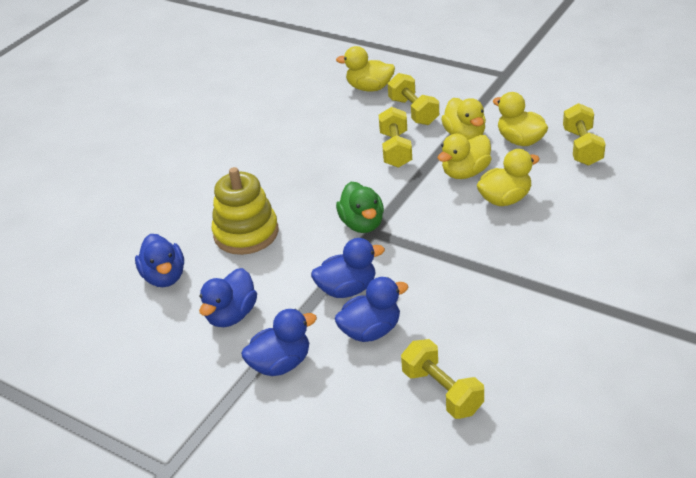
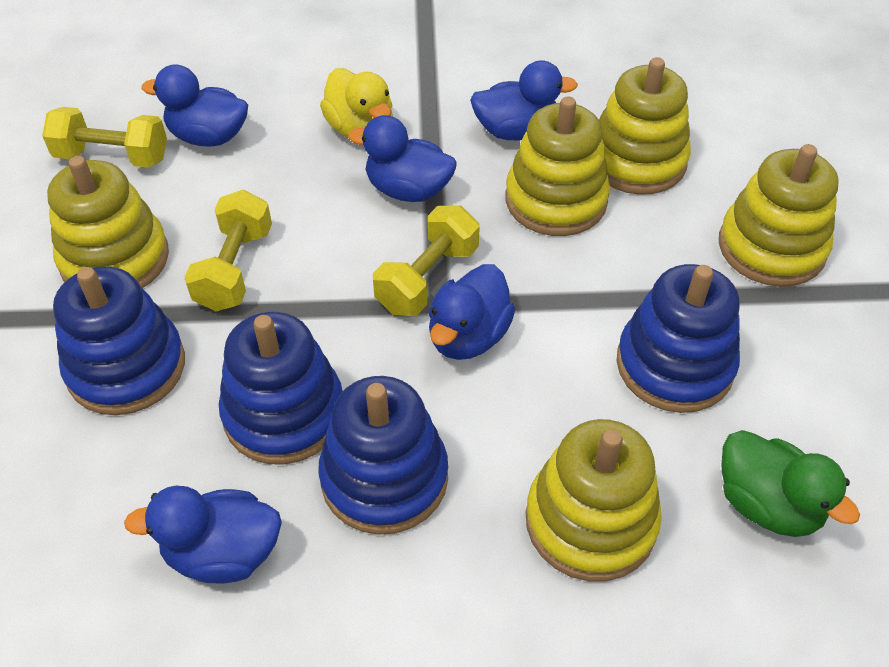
blue stacking toy: none = 0 -> [53,266,185,415] [219,312,343,465] [318,376,448,535] [617,264,740,413] = 4
yellow duck: [336,46,395,91] [438,134,491,179] [441,98,486,140] [477,149,539,206] [493,92,548,146] = 5 -> [320,68,393,139] = 1
yellow dumbbell: [379,107,412,168] [388,73,439,125] [401,339,484,419] [563,103,606,166] = 4 -> [42,107,167,168] [184,190,272,311] [373,205,480,316] = 3
yellow stacking toy: [212,167,278,255] = 1 -> [47,156,169,288] [505,97,610,236] [526,419,662,581] [599,57,691,195] [719,144,839,287] = 5

